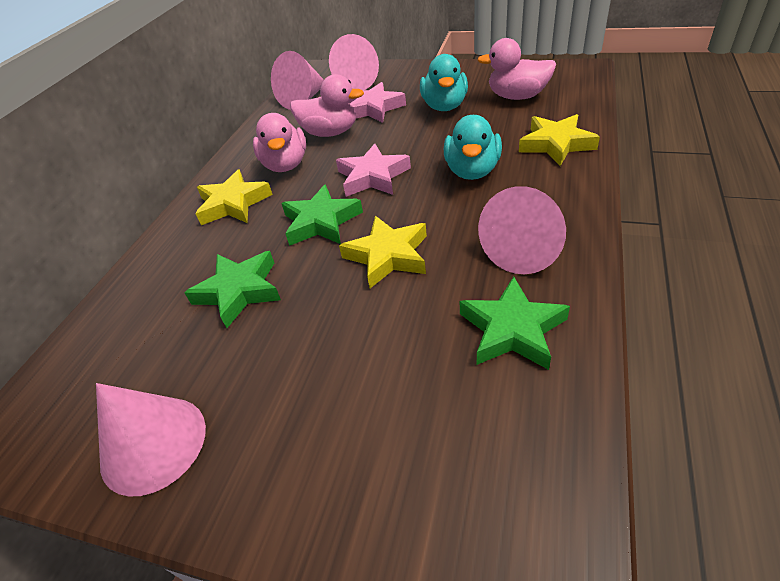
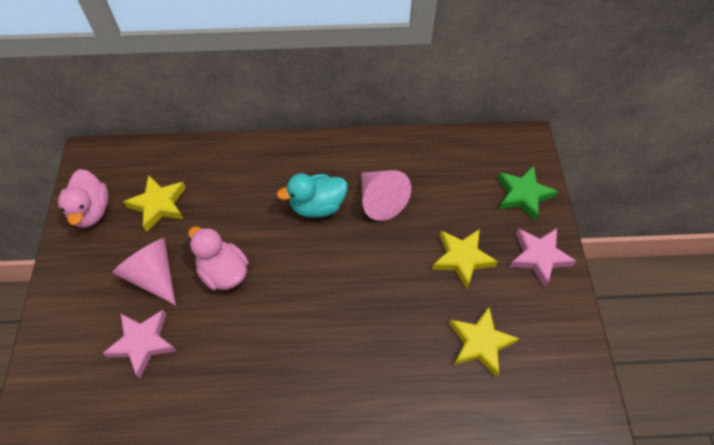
green star: [184,251,281,328] [281,184,363,246] [460,276,570,370] = 3 -> [497,165,558,221] = 1
pink cone: [96,383,206,497] [271,51,324,110] [329,34,379,90] [478,186,566,274] = 4 -> [112,238,176,305] [361,170,411,221] = 2
pink duck: [253,113,306,172] [290,74,364,137] [477,38,556,100] = 3 -> [58,169,109,228] [188,226,249,290] = 2
turquoise duck: [420,54,468,111] [444,115,502,180] = 2 -> [277,173,348,218] = 1

